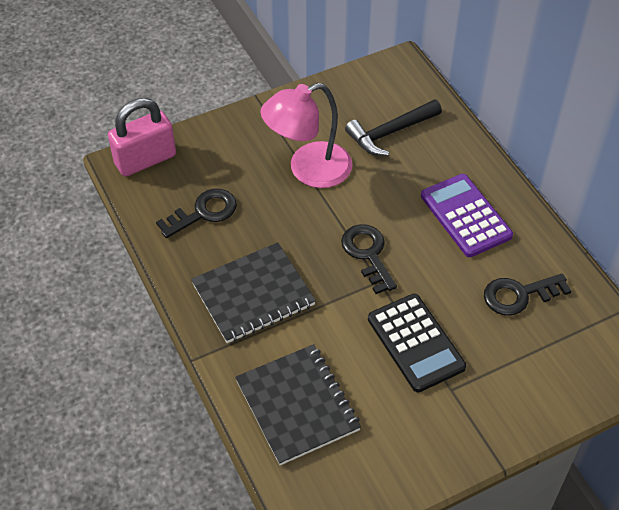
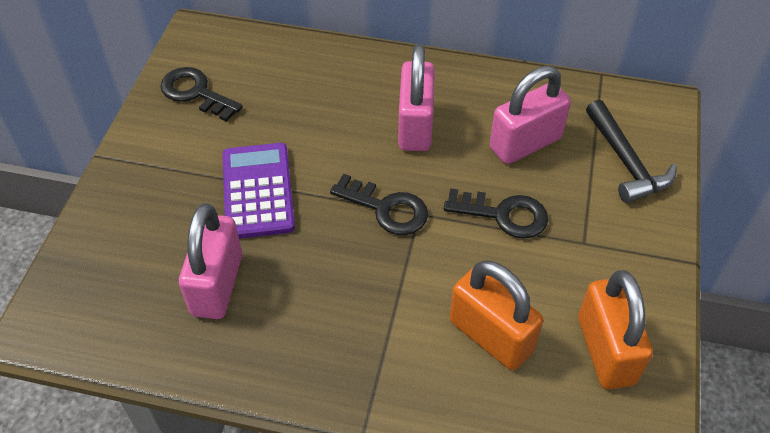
black calculator: [368,294,466,392] = 1 -> none = 0
black notebook: [191,242,316,343] [235,344,361,465] = 2 -> none = 0
orange padlock: none = 0 -> [450,260,543,370] [578,270,653,389] = 2
pink lamp: [261,83,353,188] = 1 -> none = 0
pink padlock: [108,98,176,177] = 1 -> [179,203,242,319] [398,44,435,151] [490,66,571,164] = 3

